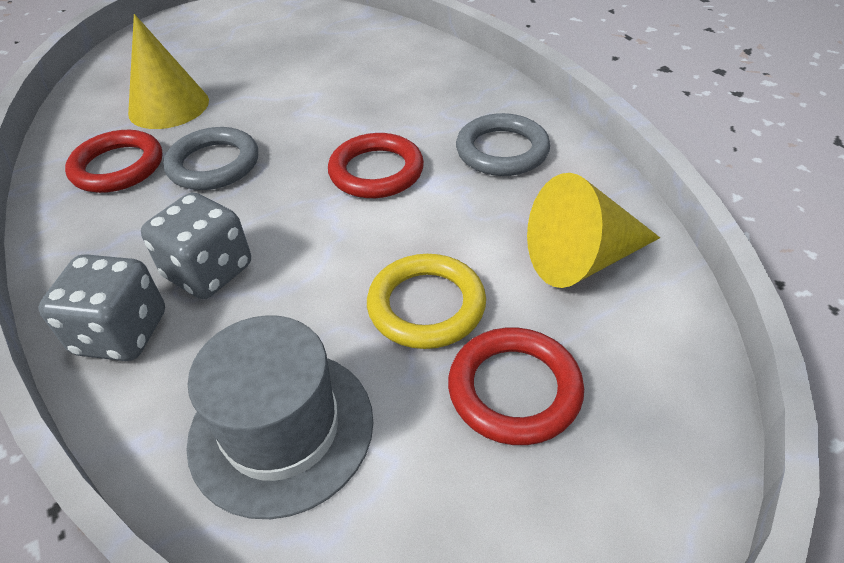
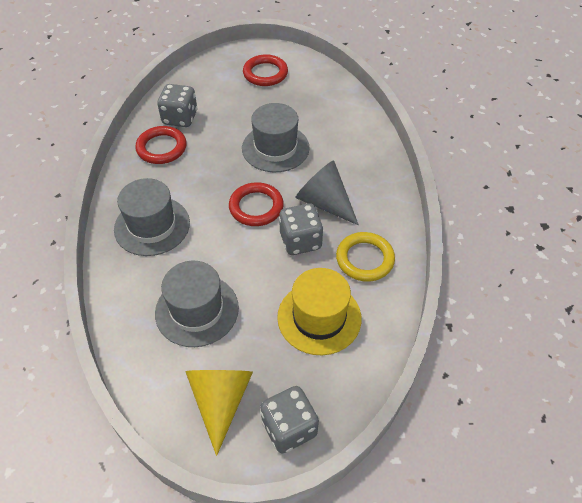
grey cone: none = 0 -> [295,160,359,225] = 1
grey dice: [38,254,165,361] [141,192,251,299] = 2 -> [157,84,197,127] [260,386,319,453] [279,203,324,255] = 3
grey hat: [186,315,373,519] = 1 -> [114,178,190,256] [155,261,239,347] [242,103,310,172] = 3
grey ring: [163,127,258,190] [456,113,550,176] = 2 -> none = 0
yellow cone: [128,14,209,129] [527,173,660,288] = 2 -> [185,370,253,456] = 1
yellow hat: none = 0 -> [277,268,362,355] = 1

